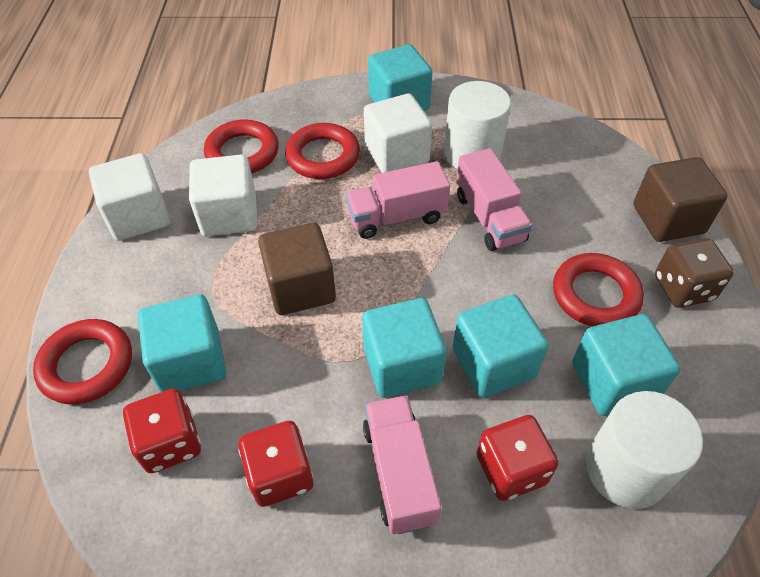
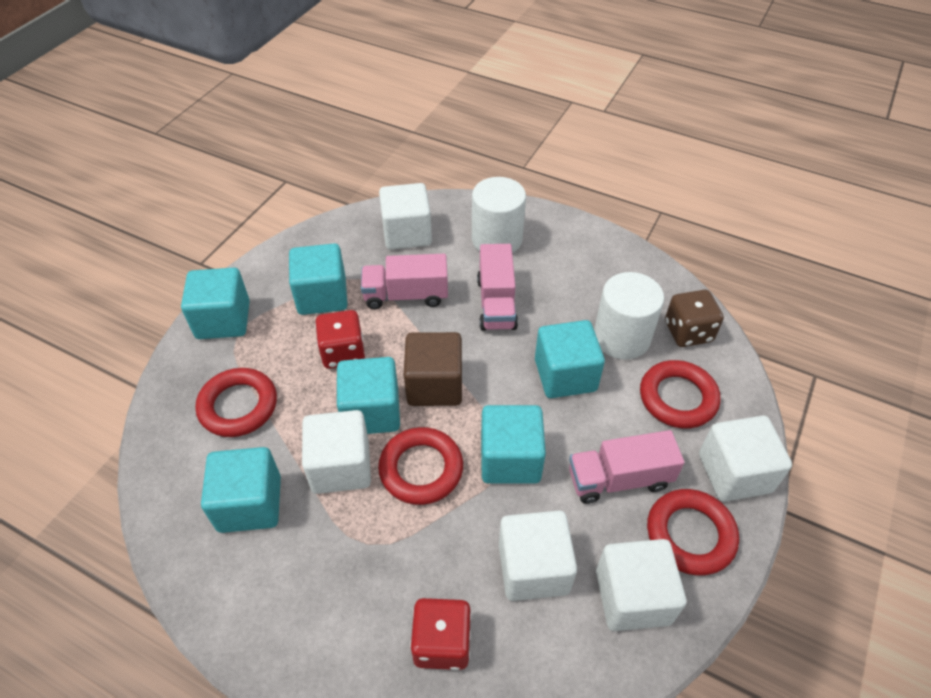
brown cube: [258,223,336,315] [633,157,728,242] = 2 -> [404,332,462,406] = 1
red dice: [123,389,201,473] [238,421,313,507] [477,415,558,501] = 3 -> [315,310,365,369] [410,598,472,670] = 2
turquoise cube: [138,294,226,392] [362,298,447,398] [368,44,432,111] [453,295,548,398] [572,314,681,416] = 5 -> [181,268,250,339] [201,447,281,533] [289,243,348,315] [337,357,400,434] [481,405,546,484] [535,320,605,398] = 6
white cube: [89,153,170,241] [189,154,257,236] [364,94,432,173] = 3 -> [302,410,371,494] [379,183,432,250] [499,511,577,601] [596,539,686,631] [699,416,792,502] = 5

